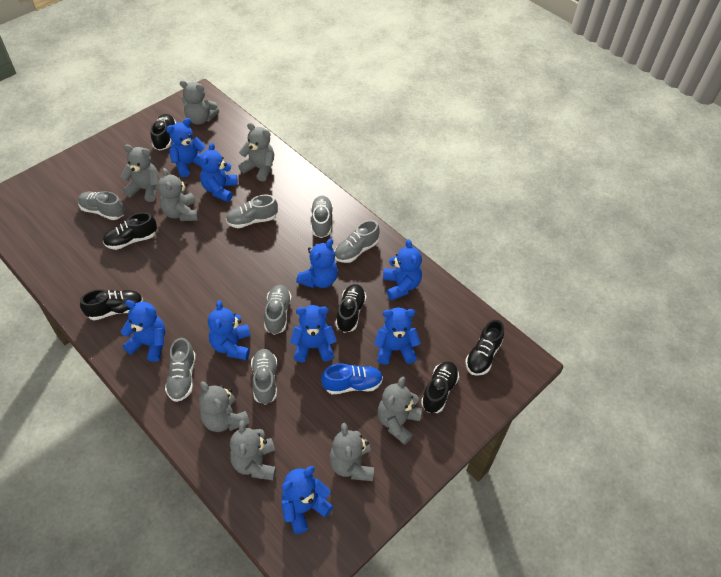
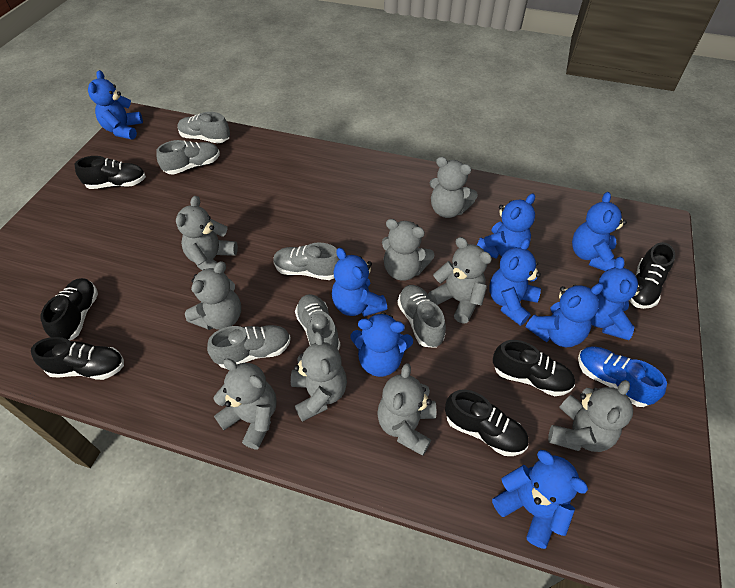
grey shoe: [78,191,125,220] [165,338,196,402] [226,195,278,228] [251,349,277,405] [264,285,292,335] [311,196,333,238] [335,220,380,263] = 7 -> [156,140,220,175] [177,112,230,143] [207,325,291,369] [273,242,339,280] [295,294,340,351] [397,285,446,348] = 6
grey teddy bear: [120,145,159,202] [158,168,199,221] [180,80,219,125] [199,381,250,432] [230,420,276,481] [238,123,274,181] [329,423,374,481] [378,377,422,445] = 8 -> [176,196,238,270] [185,261,241,330] [213,358,277,449] [291,331,347,422] [377,363,436,456] [382,219,434,281] [428,237,492,323] [430,157,478,218] [548,380,633,452] = 9

